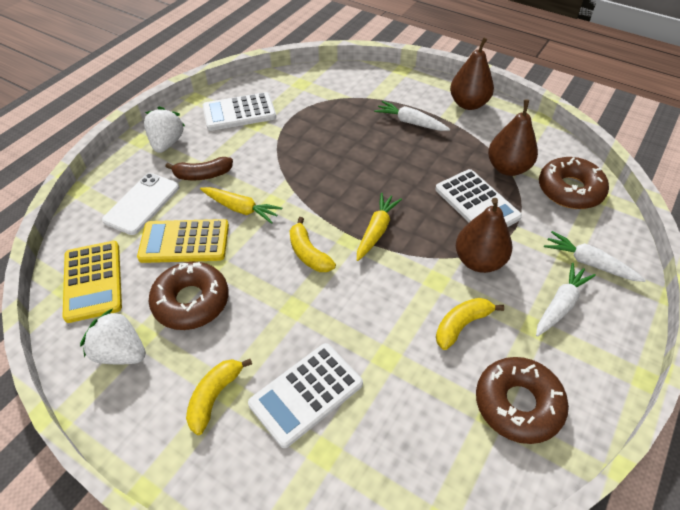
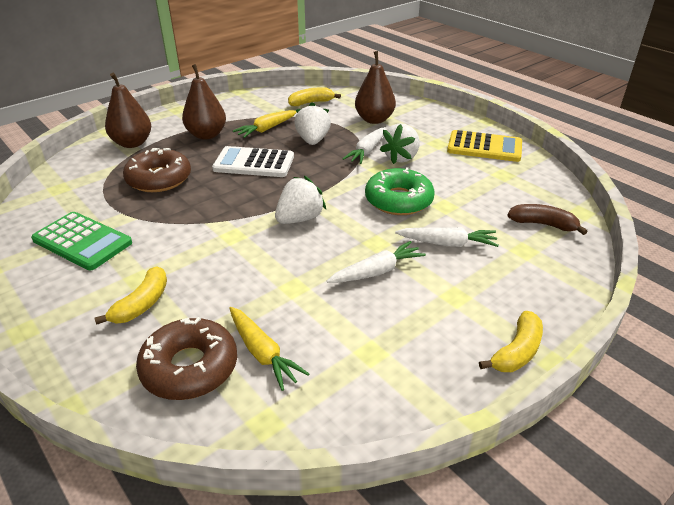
brown donut: [149,262,229,330] [476,357,569,444] [539,157,609,209] = 3 -> [123,148,191,192] [136,317,237,400] = 2
green calculator: none = 0 -> [31,212,132,270] = 1
green donut: none = 0 -> [365,167,435,215] = 1
white calculator: [202,92,276,131] [248,343,363,448] [435,169,522,227] = 3 -> [212,146,294,177] = 1
white phone: [102,173,179,235] = 1 -> none = 0
white strawberry: [80,309,146,364] [144,107,185,153] = 2 -> [275,176,326,224] [294,102,331,145] [380,123,420,164] = 3
yellow calculator: [62,241,122,323] [137,219,229,263] = 2 -> [447,130,522,162] = 1

